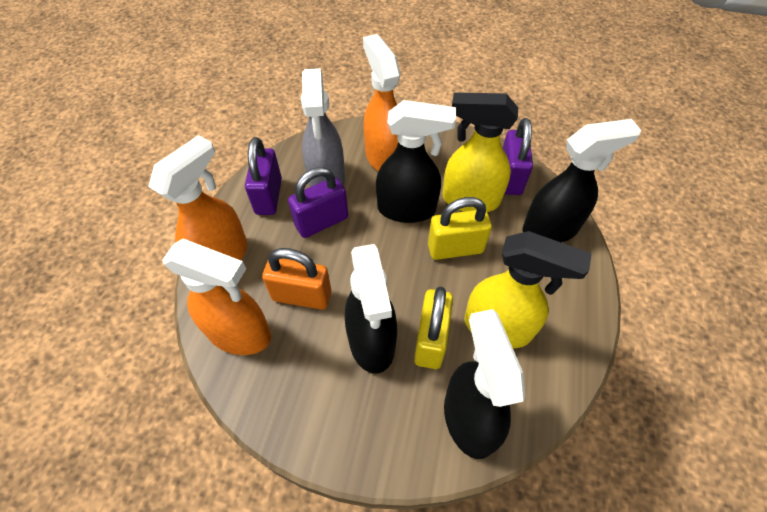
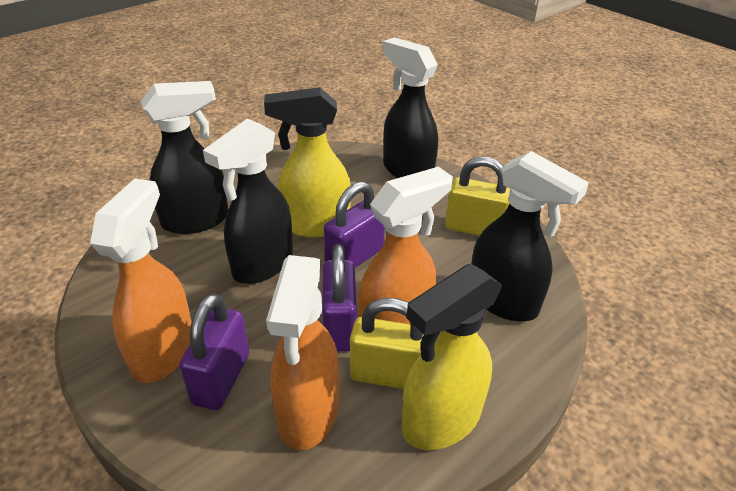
grey spray bottle: [301,68,345,187] = 1 -> none = 0
orange padlock: [262,248,331,310] = 1 -> none = 0

